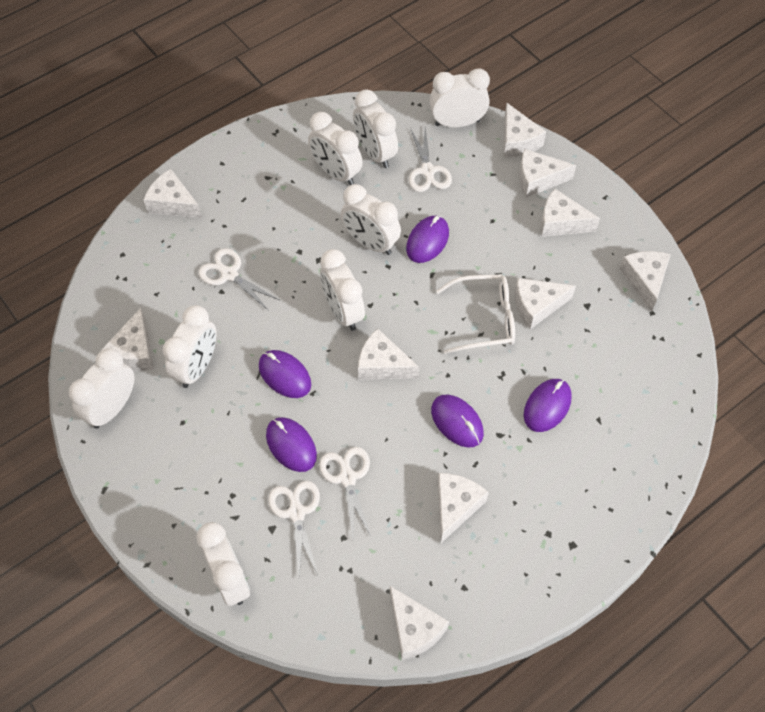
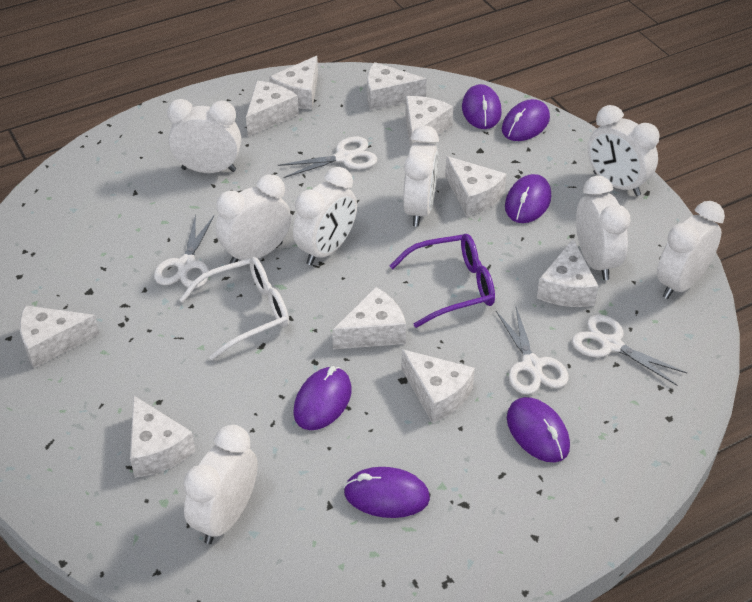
purple glasses: none = 0 -> [390,234,495,328] = 1
purple mouse: [259,350,311,398] [266,417,317,472] [406,216,449,263] [431,394,484,448] [524,379,572,432] = 5 -> [293,366,352,430] [344,467,430,518] [462,84,502,129] [502,99,550,141] [505,174,551,223] [507,397,570,462] = 6

